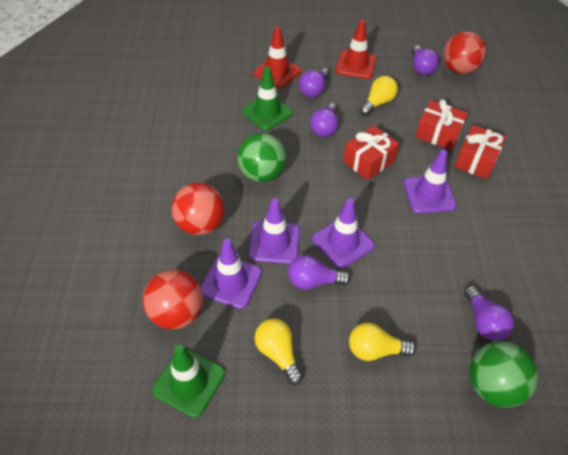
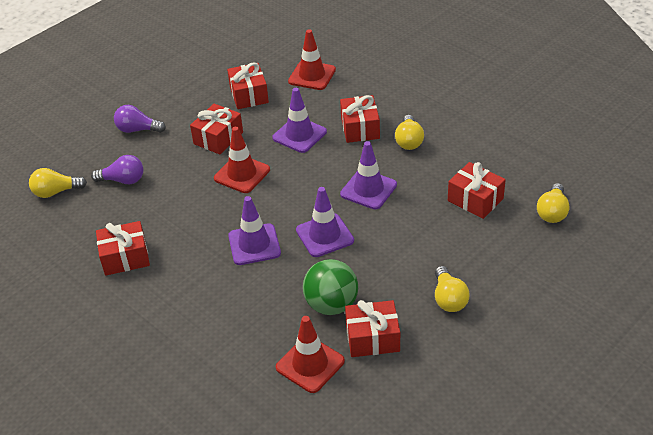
green ball: [237,133,286,182] [469,341,538,408] = 2 -> [303,259,358,315] = 1
green traffic cone: [152,344,225,418] [242,66,294,131] = 2 -> none = 0
purple light bulb: [288,255,351,290] [299,68,329,97] [310,103,338,137] [411,45,439,75] [464,286,514,341] = 5 -> [91,155,143,184] [114,105,166,133] = 2
red ball: [143,269,203,329] [171,182,225,235] [443,31,486,74] = 3 -> none = 0
red gift: [343,126,399,180] [415,100,468,150] [455,125,506,179] = 3 -> [96,221,150,276] [190,104,243,155] [227,62,269,109] [340,95,380,143] [345,300,400,357] [448,162,506,219] = 6
red traffic cone: [253,26,301,88] [336,20,377,79] = 2 -> [214,126,270,193] [276,316,345,393] [288,29,336,90] = 3
yellow light bulb: [255,319,303,385] [349,323,416,361] [360,76,398,116] = 3 -> [29,168,87,198] [395,115,424,150] [435,266,470,312] [537,183,570,223] = 4

